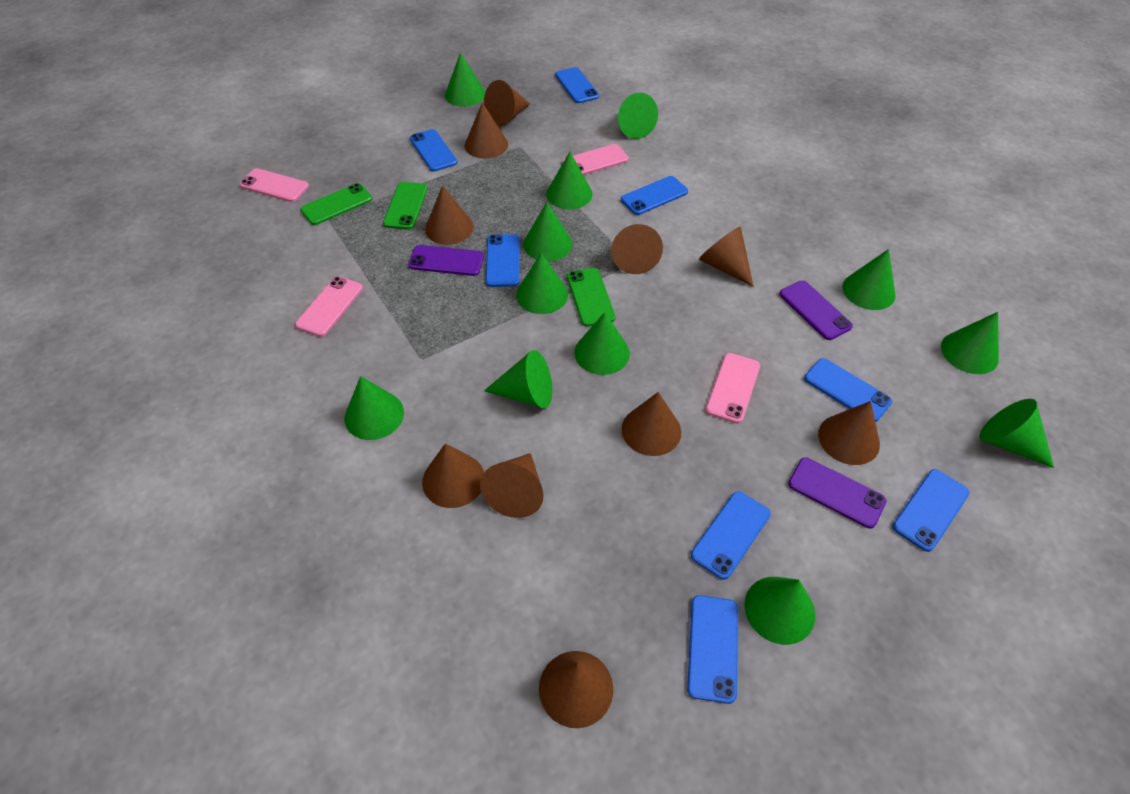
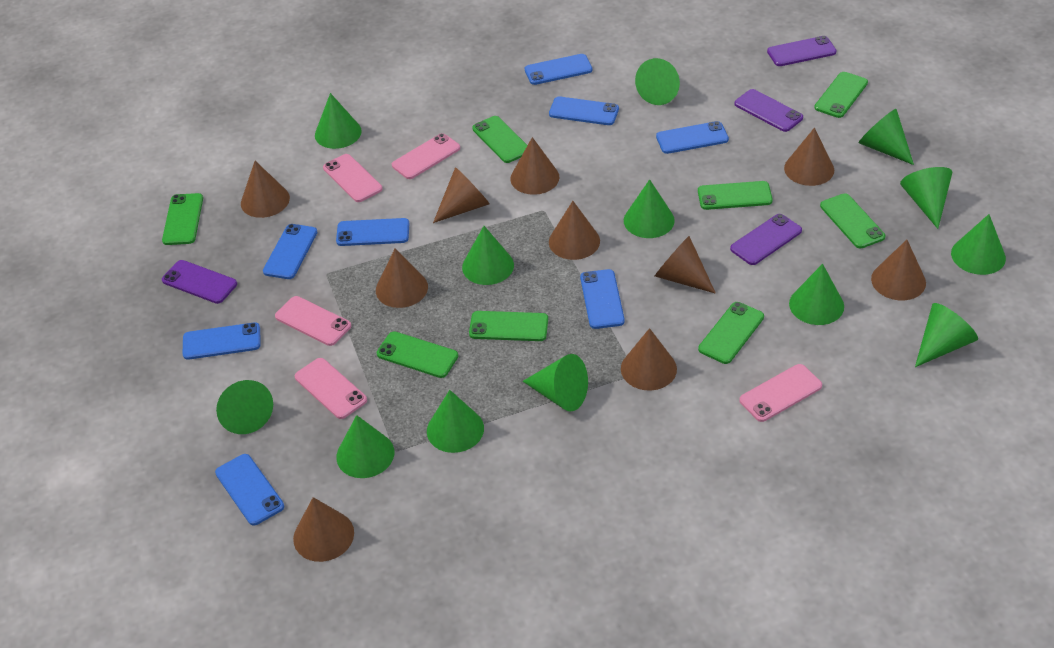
green cone: [344,376,404,440] [445,52,485,106] [484,350,552,409] [516,253,568,314] [523,202,572,261] [546,152,593,209] [574,312,630,375] [618,93,658,139] [744,577,815,645] [842,249,896,310] [941,312,999,374] [980,399,1054,468] = 12 -> [216,380,273,434] [315,93,362,149] [336,415,394,478] [427,390,484,453] [462,226,514,285] [522,354,588,412] [624,179,675,238] [635,58,680,105] [789,264,844,325] [859,109,914,165] [900,167,952,229] [915,303,978,367] [951,214,1006,275] = 13
green phone: [300,183,372,225] [383,182,428,230] [567,268,615,327] = 3 -> [162,193,203,245] [377,331,458,378] [469,311,548,341] [472,116,527,163] [698,181,773,210] [698,302,764,364] [814,72,868,118] [820,193,885,248] = 8
pink phone: [239,168,309,202] [295,276,363,337] [562,144,629,175] [705,353,760,424] = 4 -> [275,296,351,346] [295,358,367,419] [323,154,383,202] [392,133,460,179] [739,364,822,422] = 5
purple phone: [408,245,484,276] [779,280,853,340] [788,457,886,528] = 3 -> [162,260,237,304] [730,214,802,265] [734,89,803,132] [767,36,837,66] = 4

